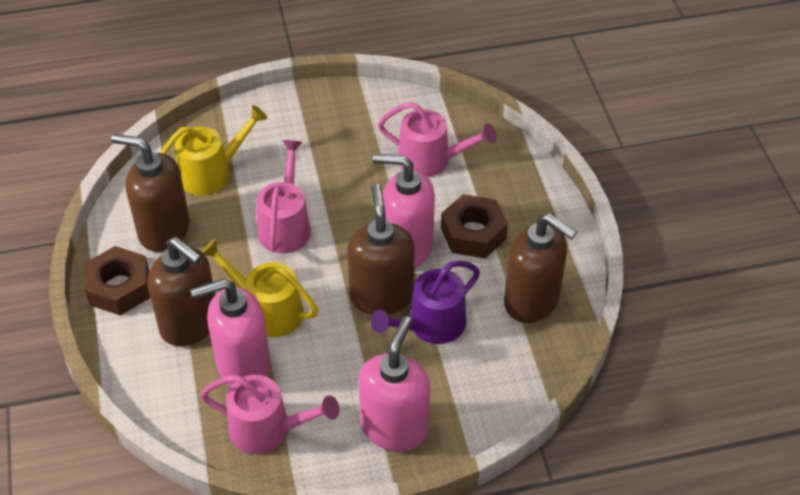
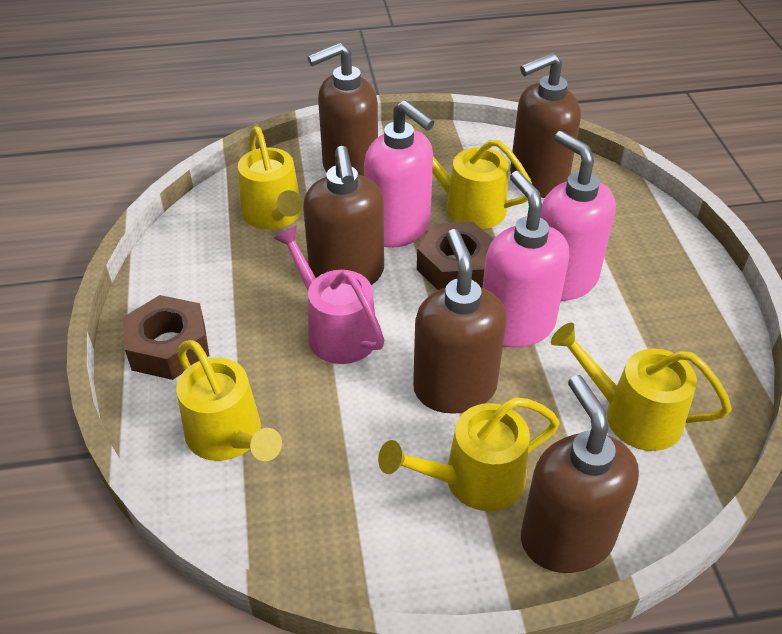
brown soap dispenser: [111,134,190,252] [148,237,215,346] [347,184,415,315] [504,213,577,323] = 4 -> [303,146,384,285] [308,43,378,176] [413,229,507,414] [510,53,581,198] [521,375,639,573] = 5
pink watering can: [200,375,340,454] [256,140,311,253] [378,102,497,177] = 3 -> [273,226,385,364] = 1
purple watering can: [371,260,480,344] = 1 -> none = 0
yellow watering can: [160,105,268,196] [202,239,318,337] = 2 -> [176,340,282,461] [238,126,302,229] [378,397,560,511] [413,124,532,229] [551,322,732,451] = 5

